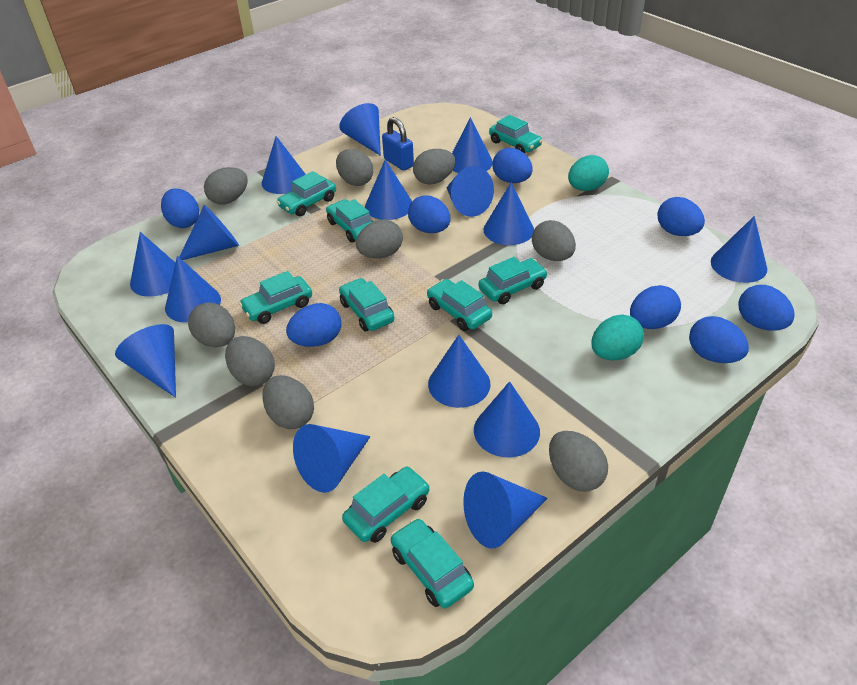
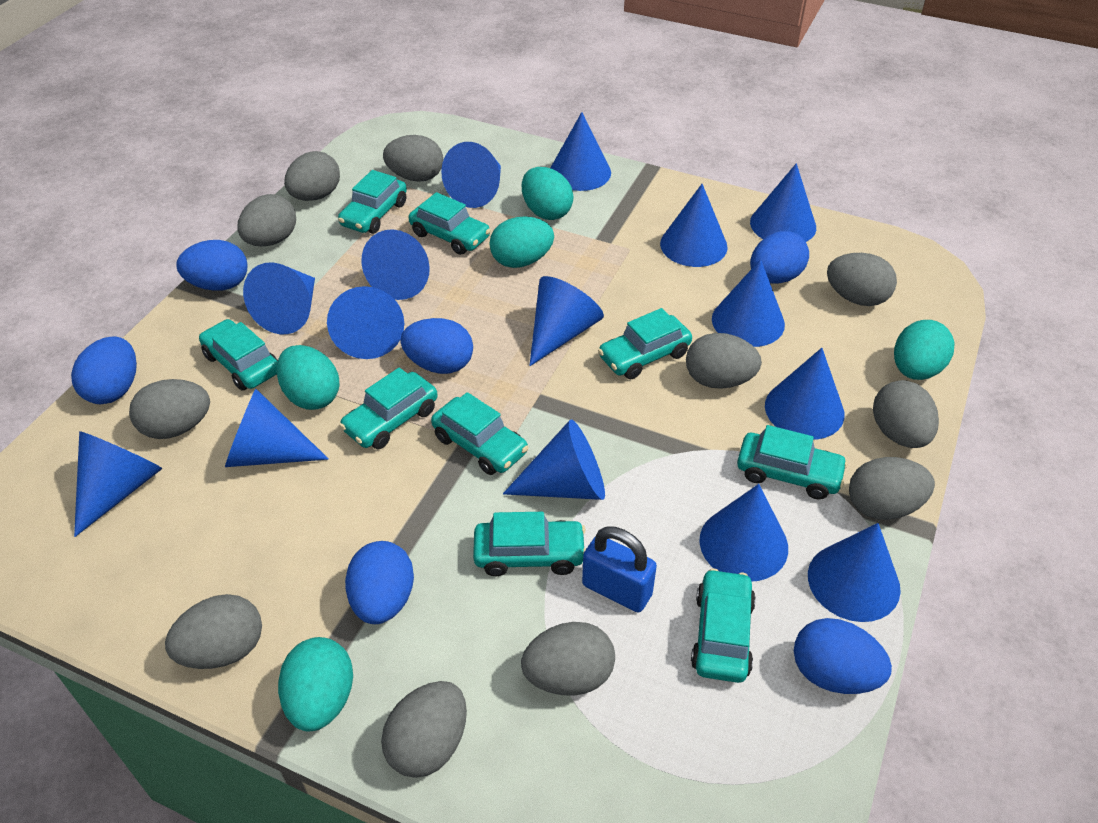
blue egg: [161,189,199,228] [286,303,341,347] [408,195,451,233] [492,148,533,183] [630,285,681,329] [657,197,705,236] [689,316,749,363] [738,285,795,331] = 8 -> [71,336,137,404] [176,240,248,291] [345,541,414,624] [400,318,473,374] [750,231,809,284] [794,618,892,694] = 6
grey egg: [188,302,235,347] [204,167,248,205] [225,336,275,386] [262,375,314,429] [336,149,374,186] [356,219,403,259] [413,149,456,185] [532,220,576,261] [549,431,608,492] = 9 -> [129,379,210,439] [165,594,262,669] [237,194,296,246] [284,151,340,201] [381,681,467,778] [383,135,443,182] [521,622,615,696] [686,333,762,389] [827,253,897,306] [849,457,935,520] [873,380,939,448] = 11
turquoise egg: [568,155,609,191] [592,314,644,360] = 2 -> [276,345,340,410] [278,637,353,732] [489,216,554,268] [522,167,574,220] [894,320,955,380] = 5

